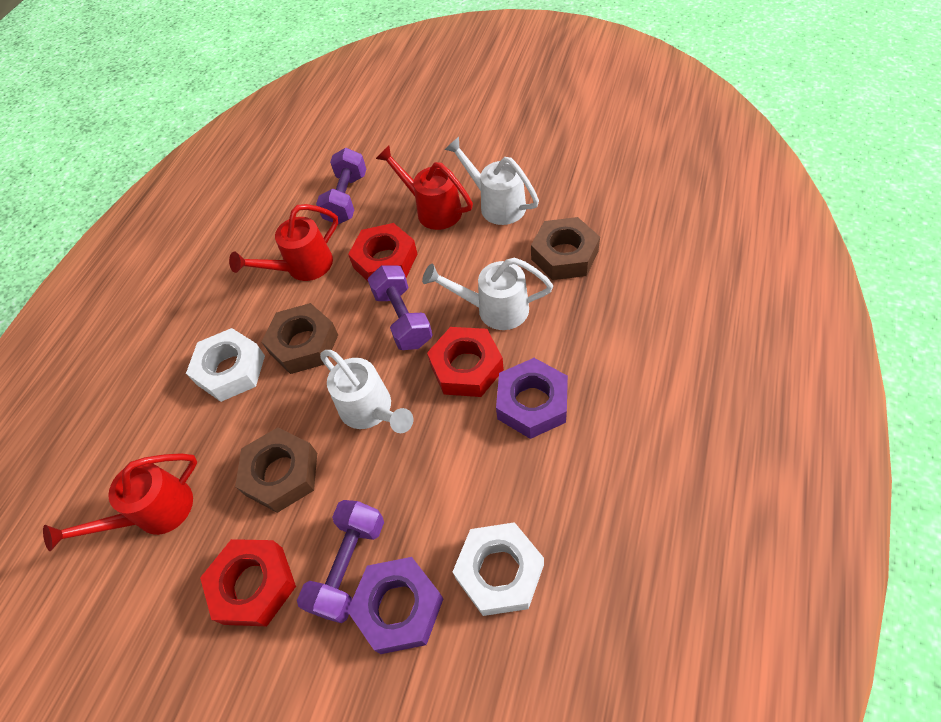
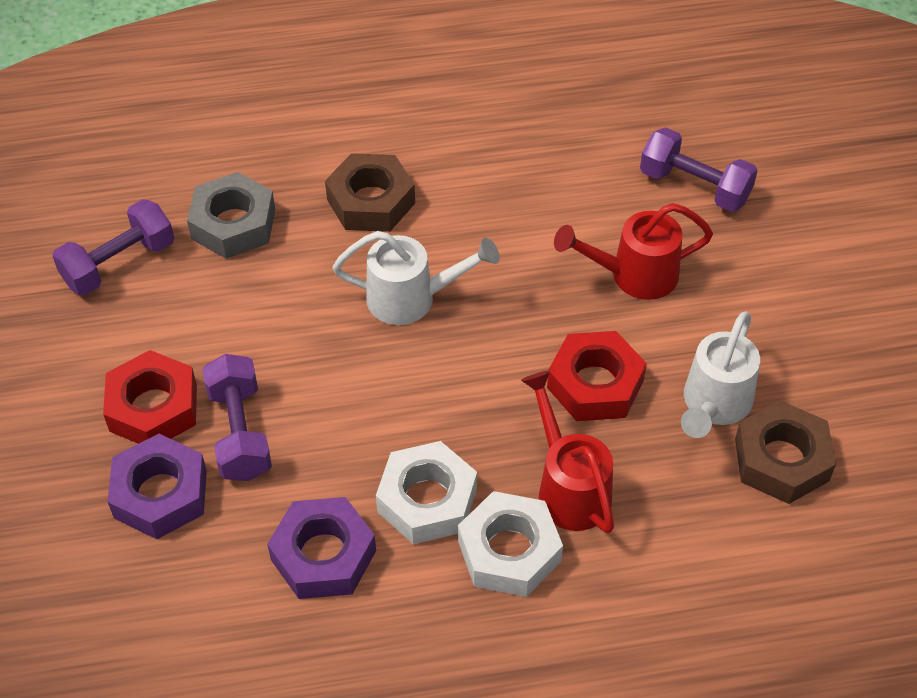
brown nut: [235,427,317,513] [261,303,338,374] [531,217,600,280] = 3 -> [325,153,415,232] [735,400,836,504] = 2
grey nut: none = 0 -> [187,172,275,259] = 1
red nut: [200,539,296,626] [348,223,417,281] [427,327,504,397] = 3 -> [103,350,197,444] [547,331,647,421] = 2
red watering can: [43,453,197,551] [229,204,338,281] [376,145,473,230] = 3 -> [521,371,614,534] [554,203,713,300] = 2
white watering can: [320,350,413,433] [422,258,553,330] [444,137,539,225] = 3 -> [333,231,500,325] [681,311,760,438] = 2

